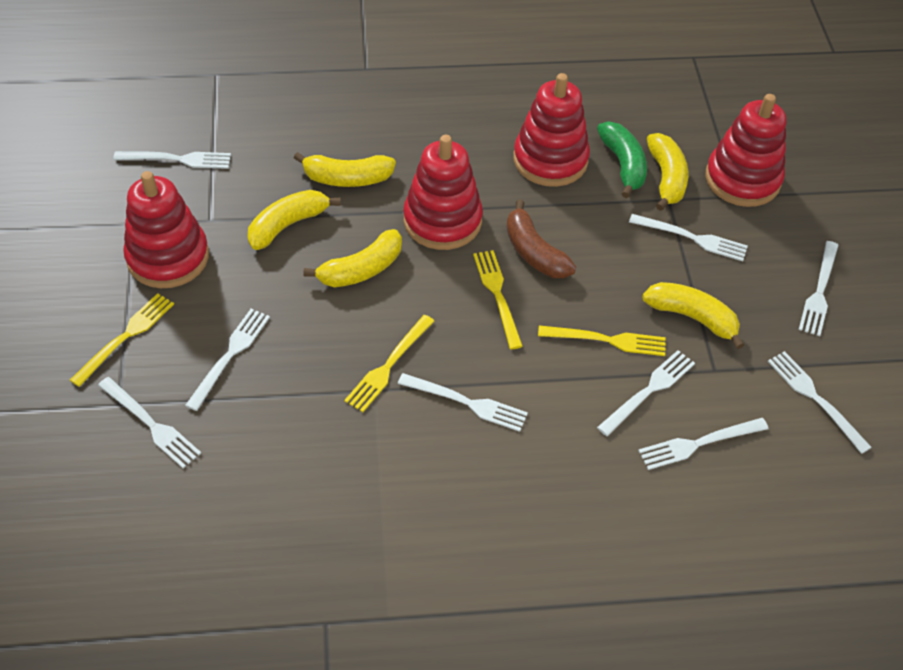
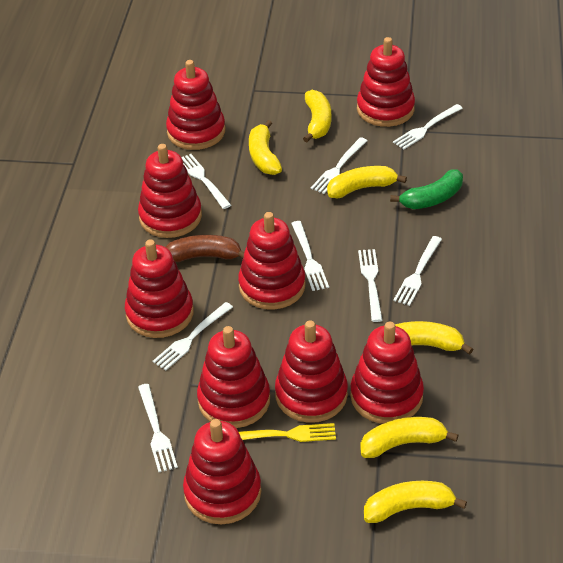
red stacking toy: [123,171,209,288] [403,135,483,250] [513,73,590,187] [705,94,787,207] = 4 -> [125,239,194,338] [138,144,202,238] [166,60,225,150] [183,419,261,524] [197,326,270,428] [238,212,305,310] [275,320,348,423] [350,322,424,424] [357,37,415,127] = 9
white fork: [98,377,201,468] [113,151,231,169] [185,309,270,411] [398,373,528,432] [597,350,695,436] [629,214,748,261] [638,418,769,470] [768,351,872,454] [799,241,838,336] = 9 -> [138,384,178,472] [153,302,233,371] [181,154,231,209] [291,221,329,291] [311,137,367,194] [358,249,383,322] [393,104,463,149] [393,236,442,306] = 8
yellow banana: [247,190,341,250] [294,152,396,187] [303,229,402,287] [642,282,744,349] [647,133,688,211] = 5 -> [249,120,282,175] [303,90,331,142] [327,166,407,198] [360,417,459,458] [364,481,467,523] [395,321,473,355] = 6
yellow fork: [70,293,174,387] [344,315,434,412] [473,250,523,349] [538,326,666,356] = 4 -> [239,423,336,442] = 1

